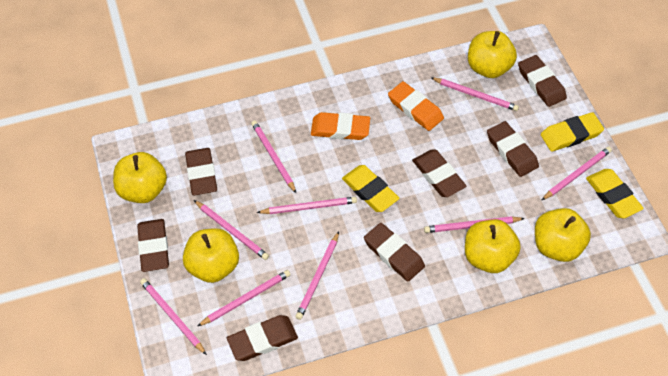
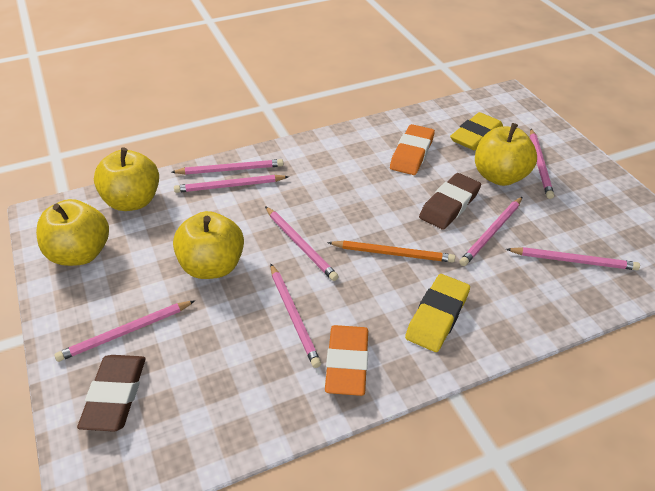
brown eraser: [137,219,169,272] [185,148,217,196] [227,315,298,361] [364,223,425,282] [412,150,466,197] [487,121,539,177] [518,55,567,107] = 7 -> [77,355,146,432] [419,173,481,230] = 2
orange pencil: none = 0 -> [327,241,455,263] = 1
pink pencil: [140,278,207,355] [194,200,269,260] [198,270,291,326] [251,121,296,193] [257,197,357,214] [295,231,339,320] [424,216,525,233] [431,78,519,111] [542,147,612,200] = 9 -> [54,300,195,362] [171,159,283,175] [174,175,289,193] [265,206,339,281] [271,264,321,368] [459,197,522,266] [506,247,640,270] [530,129,554,199] = 8
yellow apple: [113,152,167,203] [183,228,239,283] [465,219,521,273] [468,31,517,78] [535,208,591,262] = 5 -> [36,199,109,266] [94,147,159,211] [173,211,244,279] [475,123,537,186] = 4
yellow eraser: [342,165,399,212] [541,112,604,152] [586,169,644,218] = 3 -> [405,274,470,352] [450,112,503,151] = 2

